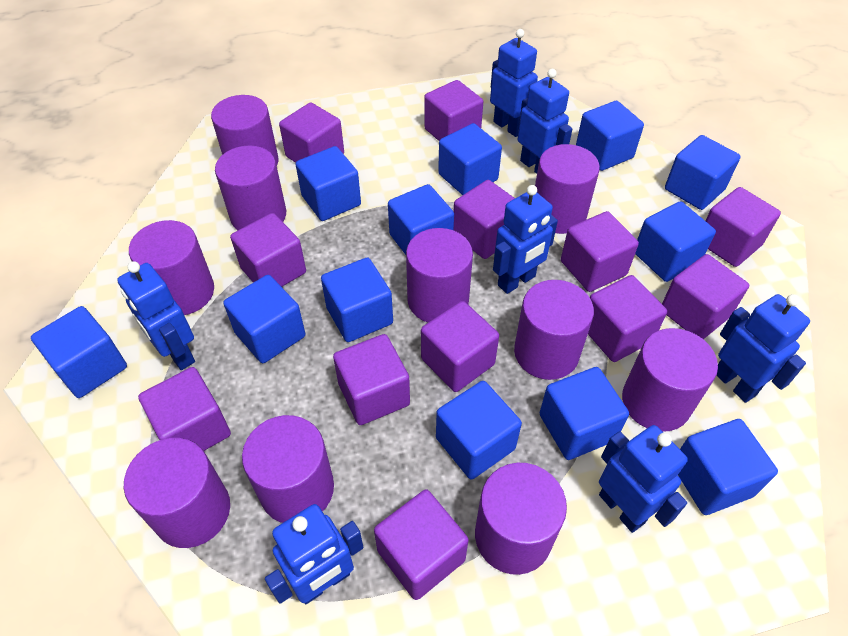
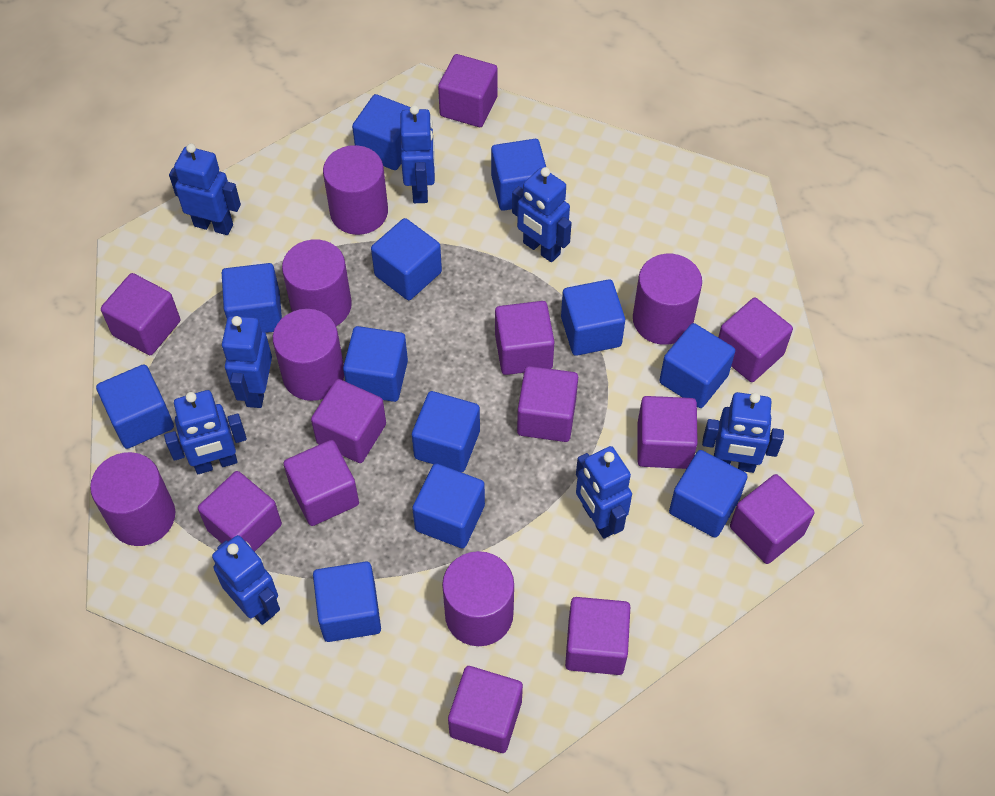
blue robot: [117,261,195,370] [265,504,363,604] [490,29,538,137] [493,185,558,294] [517,69,573,174] [599,425,688,533] [716,294,810,403] = 7 -> [164,390,247,474] [169,143,241,235] [212,535,280,625] [222,316,272,408] [401,105,435,203] [512,167,572,262] [576,446,632,539] [702,392,784,473] = 8
purple cylinder: [124,438,230,548] [129,220,214,315] [211,95,279,165] [215,146,286,230] [242,415,334,523] [406,228,473,322] [475,463,567,575] [514,280,594,380] [535,144,600,234] [622,328,718,432] = 10 -> [90,452,175,546] [273,309,344,401] [282,239,352,326] [323,145,388,235] [442,551,514,646] [633,254,702,345] = 6

